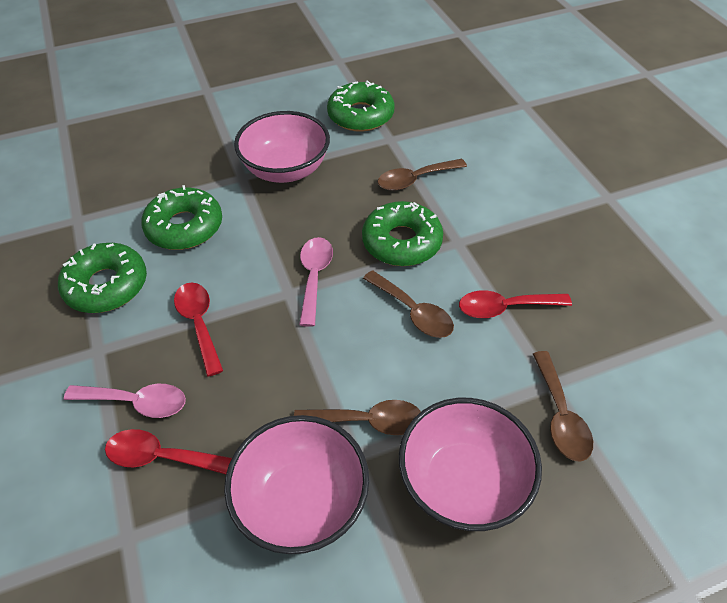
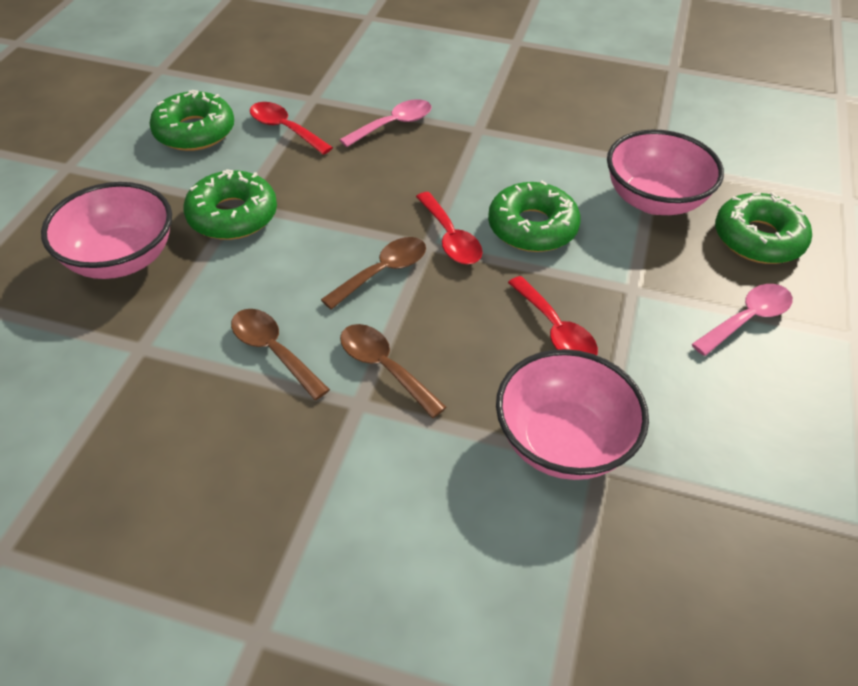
brown spoon: [294,400,421,435] [363,270,454,338] [377,159,467,191] [533,351,593,462] = 4 -> [231,309,330,400] [321,237,426,309] [340,324,446,418] = 3

